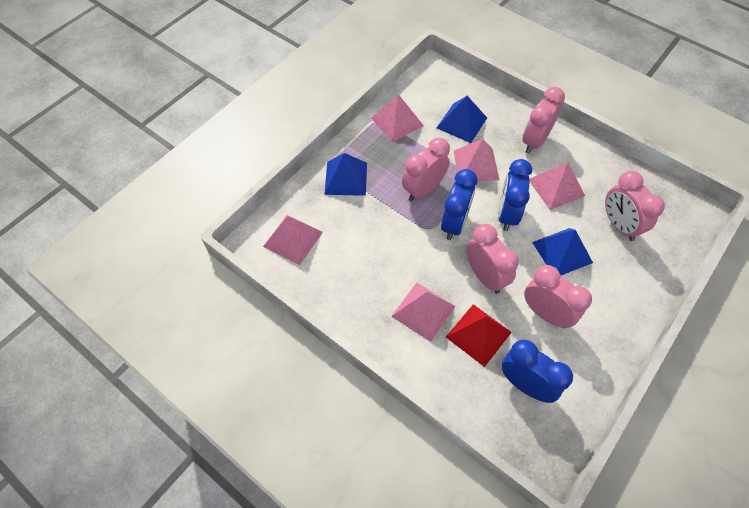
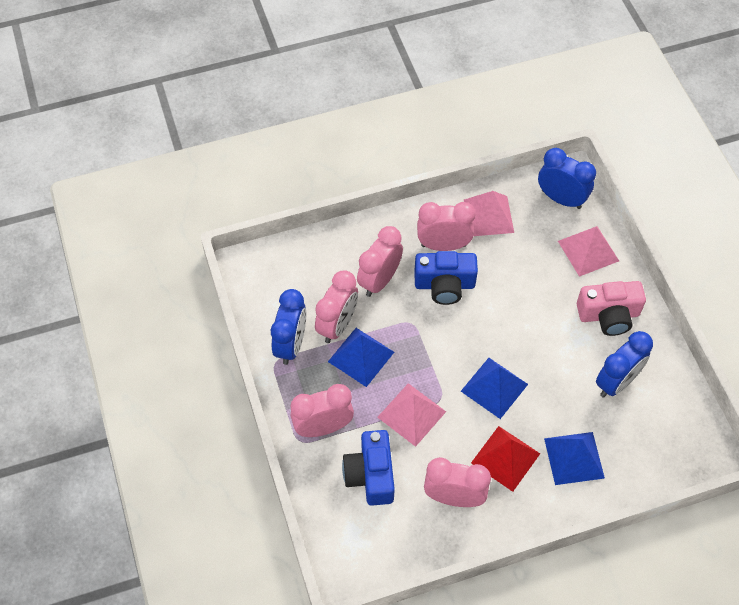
blue camera: none = 0 -> [342,430,395,506] [414,251,478,305] = 2
pink camera: none = 0 -> [577,281,646,336] = 1
pink pyramid: [263,215,323,265] [371,95,424,142] [391,283,455,342] [454,139,499,181] [529,162,585,210] = 5 -> [377,383,446,447] [464,191,514,236] [558,226,619,277] = 3

